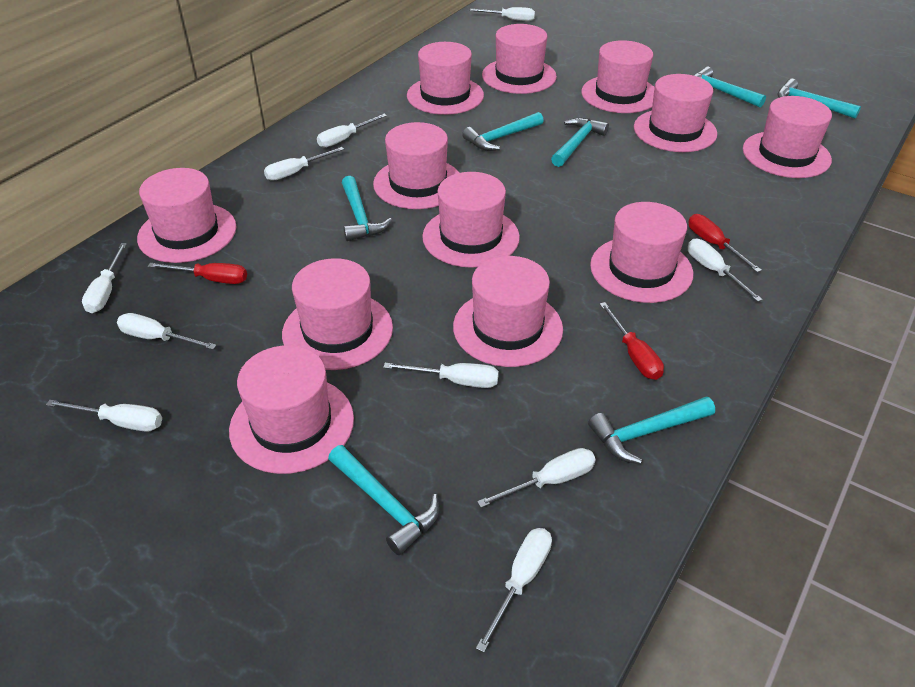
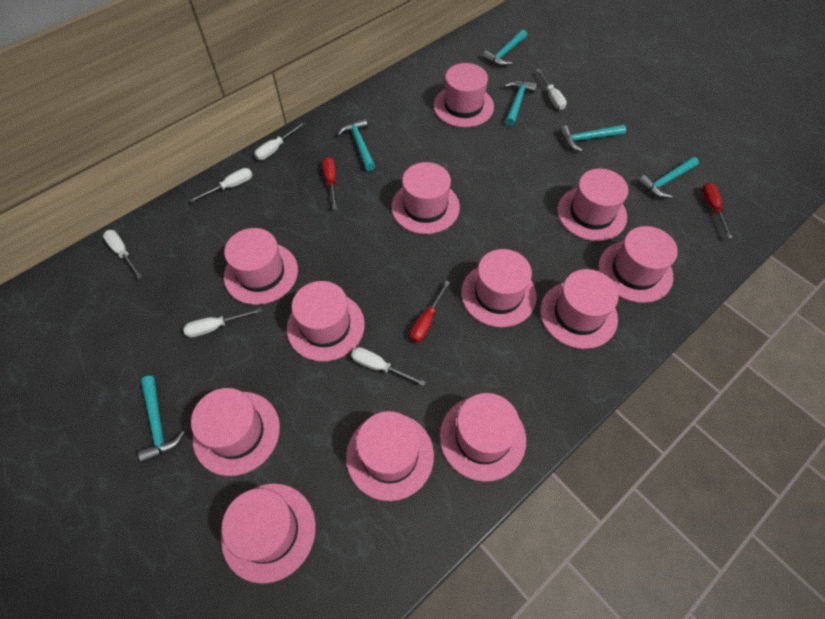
turquoise hammer: [328,445,439,555] [342,176,392,241] [462,112,544,151] [551,118,609,167] [588,397,715,464] [694,66,766,107] [778,79,861,119] = 7 -> [138,376,185,463] [337,118,375,171] [482,29,527,66] [504,81,537,126] [559,125,626,152] [637,157,699,198] = 6
white screwdriver: [46,400,162,432] [82,243,127,313] [117,313,217,350] [264,147,344,181] [317,114,387,147] [383,363,499,388] [470,7,535,21] [476,528,552,653] [477,448,596,508] [688,239,763,302] = 10 -> [103,230,142,279] [183,308,262,338] [190,168,252,203] [254,122,305,160] [351,347,426,386] [537,69,567,110] = 6

